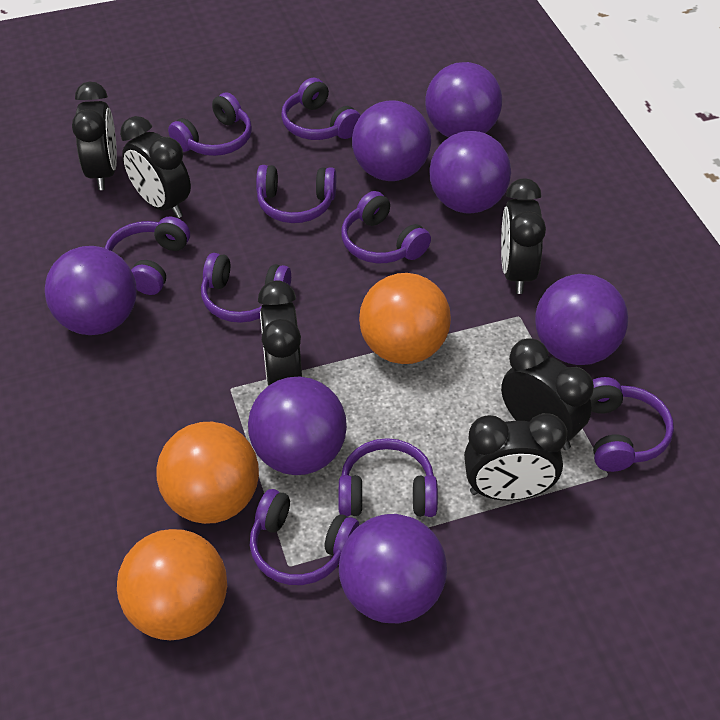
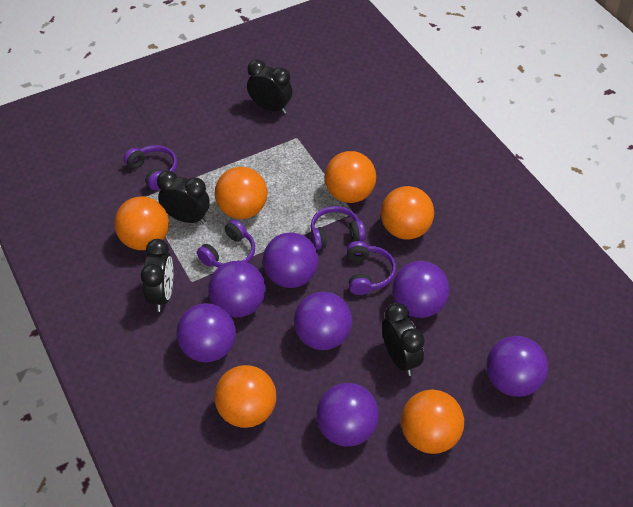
black clock: [72,82,117,190] [120,116,191,218] [258,281,302,386] [464,413,567,501] [501,178,546,294] [501,339,594,450] = 6 -> [141,239,173,312] [157,171,210,224] [247,59,292,114] [382,303,425,376] = 4
orange ball: [117,529,227,640] [156,422,259,524] [359,273,451,364] = 3 -> [114,196,169,250] [214,365,276,428] [215,167,267,219] [325,151,376,203] [381,186,434,239] [401,390,464,454] = 6
purple headphones: [105,216,190,295] [168,92,252,156] [201,253,291,323] [250,489,359,585] [256,165,336,223] [281,78,361,140] [339,438,438,517] [341,191,431,263] [590,377,674,472] = 9 -> [124,145,177,190] [197,219,255,268] [311,206,365,250] [347,241,396,295] = 4

